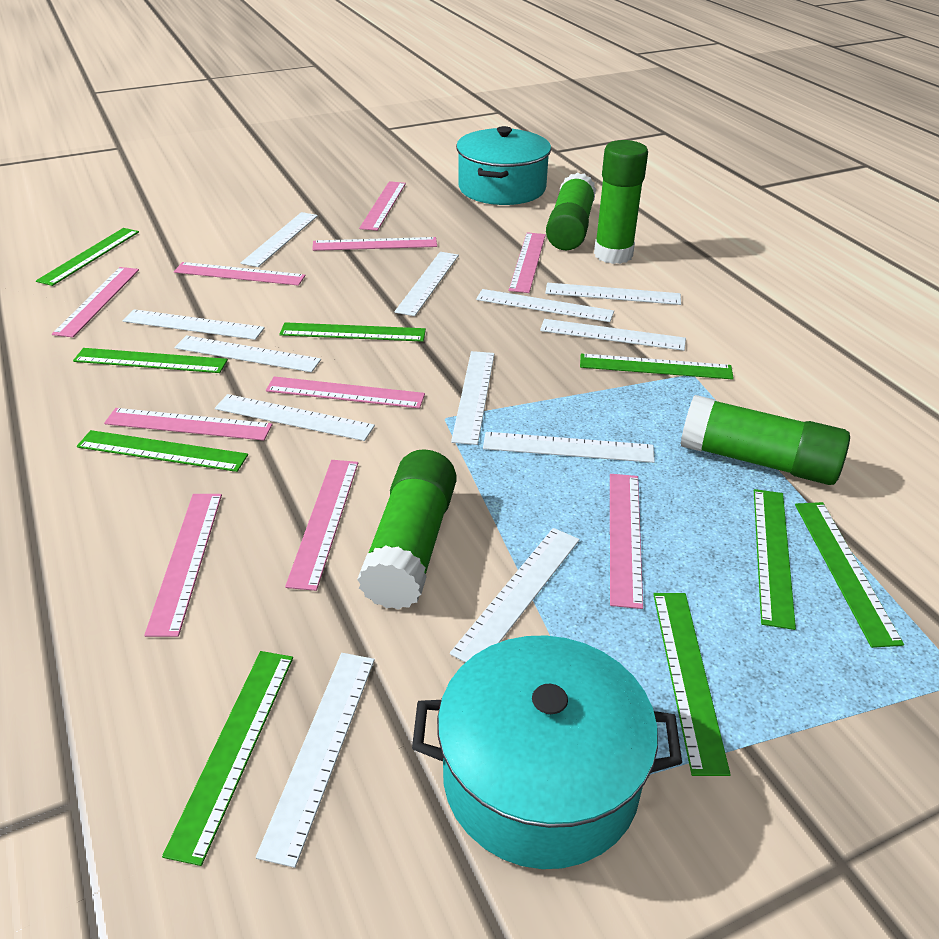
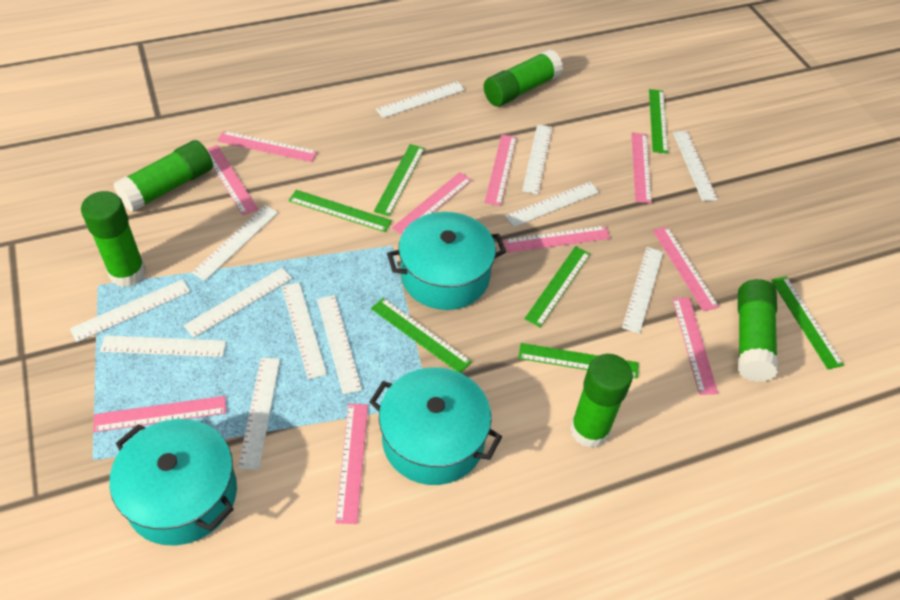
green glue stick: [357,449,456,610] [546,172,596,251] [594,140,648,264] [681,395,850,485] = 4 -> [81,191,146,287] [113,140,213,212] [484,49,563,107] [570,354,633,448] [738,279,778,382] = 5
green ruler: [36,228,139,286] [73,348,228,373] [77,430,248,472] [162,651,293,866] [279,322,426,342] [580,354,734,380] [653,593,731,776] [754,489,796,630] [795,502,904,648] = 9 -> [288,190,392,232] [371,298,472,373] [374,144,425,216] [518,343,639,379] [524,246,590,327] [649,89,668,154] [771,276,844,369] = 7
turquoise pot: [412,635,682,869] [456,126,551,205] = 2 -> [109,419,237,545] [369,367,502,485] [387,212,506,310] = 3

